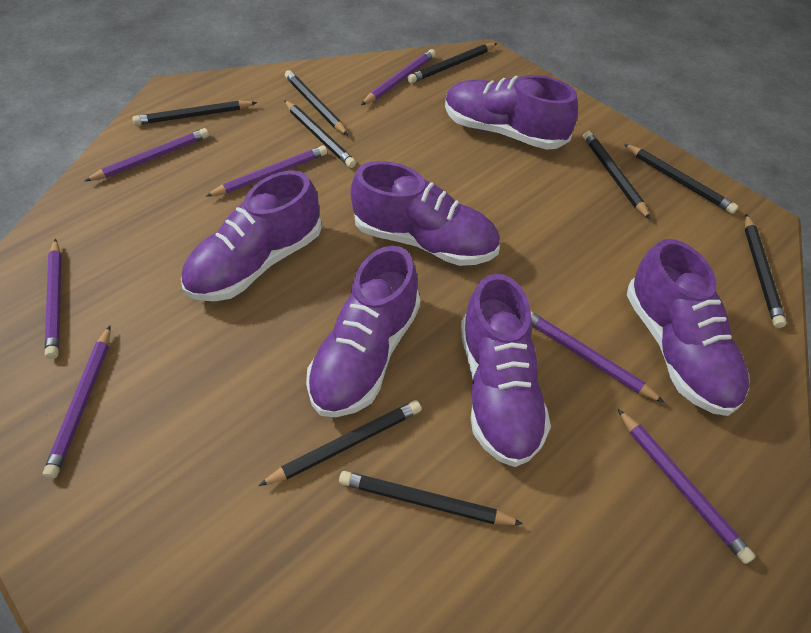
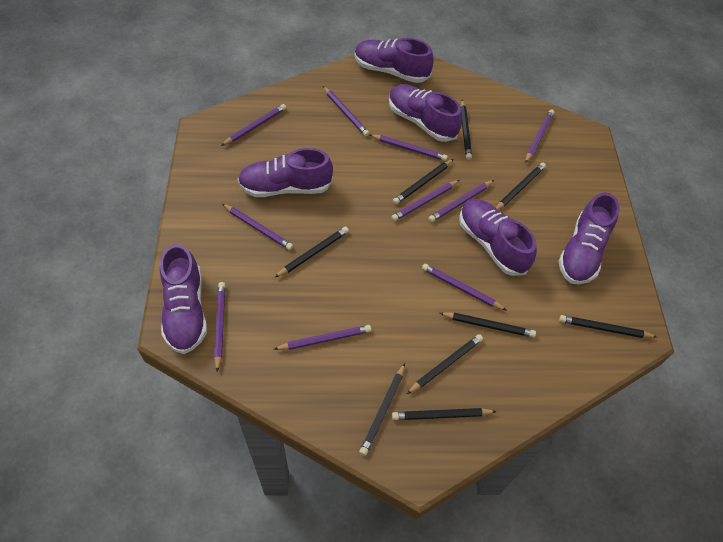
purple pencil: [43,326,111,479] [45,239,61,359] [85,128,209,181] [205,145,327,197] [361,49,436,105] [531,311,665,403] [618,409,756,564] = 7 -> [214,282,226,372] [221,104,286,146] [222,204,293,250] [274,325,371,350] [323,86,369,136] [370,134,448,161] [391,180,459,221] [422,264,507,311] [428,180,494,222] [525,110,555,163] = 10

